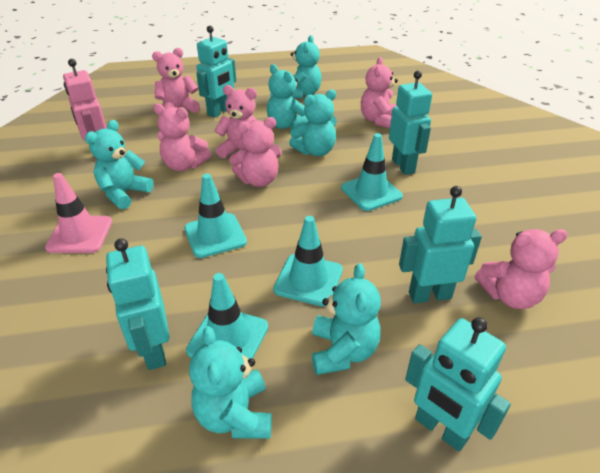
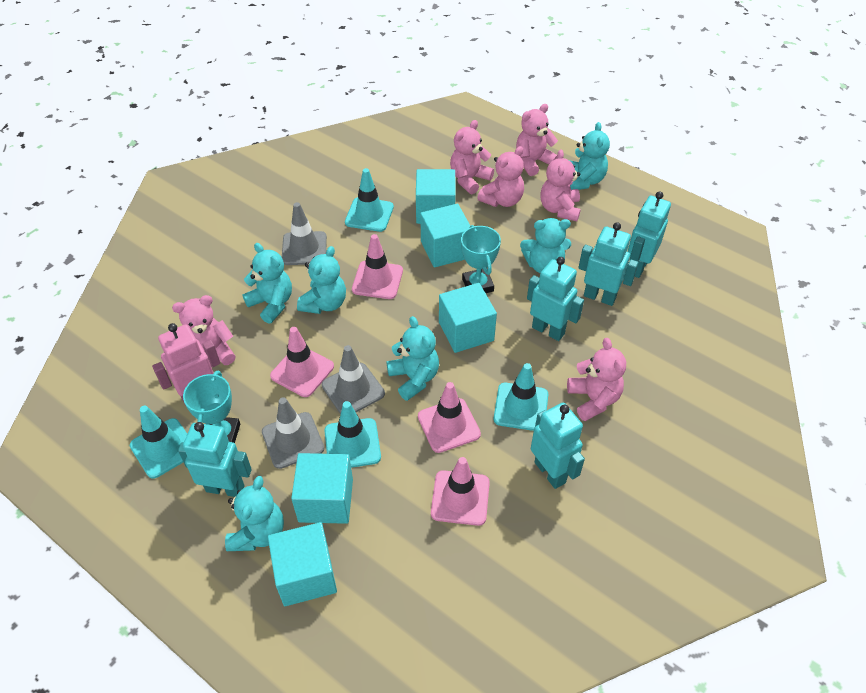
grey traffic cone: none = 0 -> [262,397,324,469] [282,202,327,265] [322,345,385,414] = 3
pink traffic cone: [45,173,112,253] = 1 -> [270,327,334,397] [352,234,403,299] [418,382,481,453] [431,457,490,526] = 4
turquoise cube: none = 0 -> [268,522,337,606] [291,453,353,524] [416,169,456,224] [420,204,470,268] [439,283,497,353] = 5
turquoise trophy: none = 0 -> [183,371,240,443] [461,225,501,293] = 2

